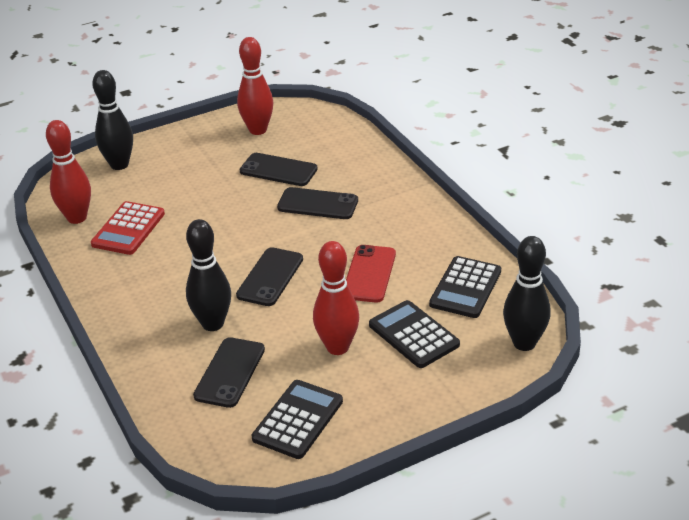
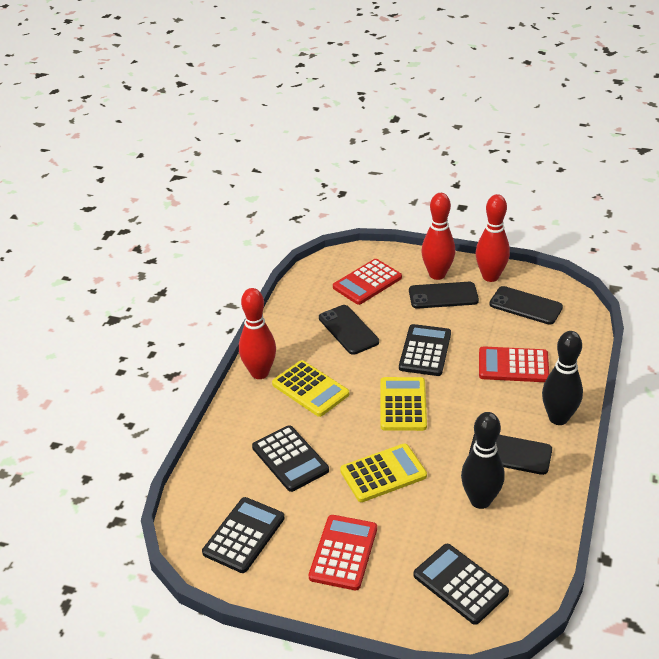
black bowling pin: [92,70,133,170] [186,219,231,331] [503,236,551,351] = 3 -> [461,412,505,509] [542,331,583,425] = 2
black calculator: [252,380,343,459] [369,300,460,368] [429,256,501,318] = 3 -> [202,497,285,573] [252,425,329,492] [399,324,451,376] [413,544,509,625] = 4
red calculator: [91,201,165,255] = 1 -> [309,515,377,590] [333,259,402,305] [479,346,549,382] = 3
red phone: [346,245,396,303] = 1 -> none = 0
yellow calculator: none = 0 -> [272,360,349,417] [340,444,427,502] [381,377,427,431] = 3

